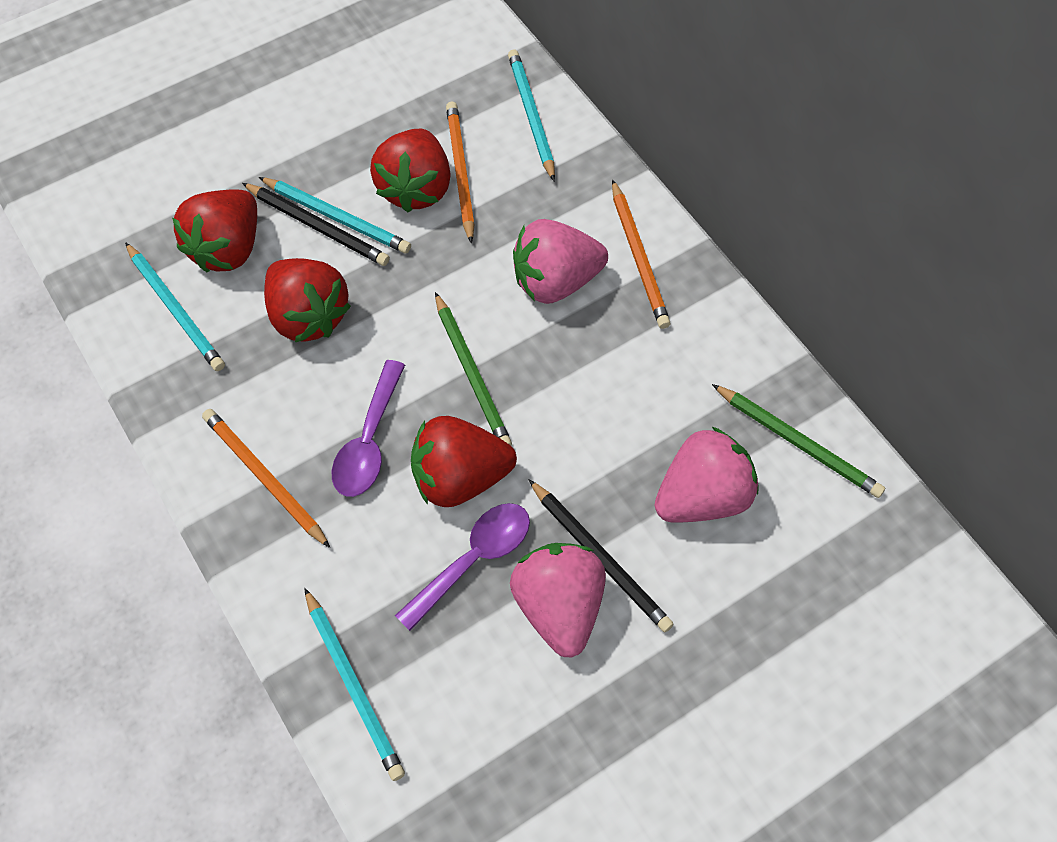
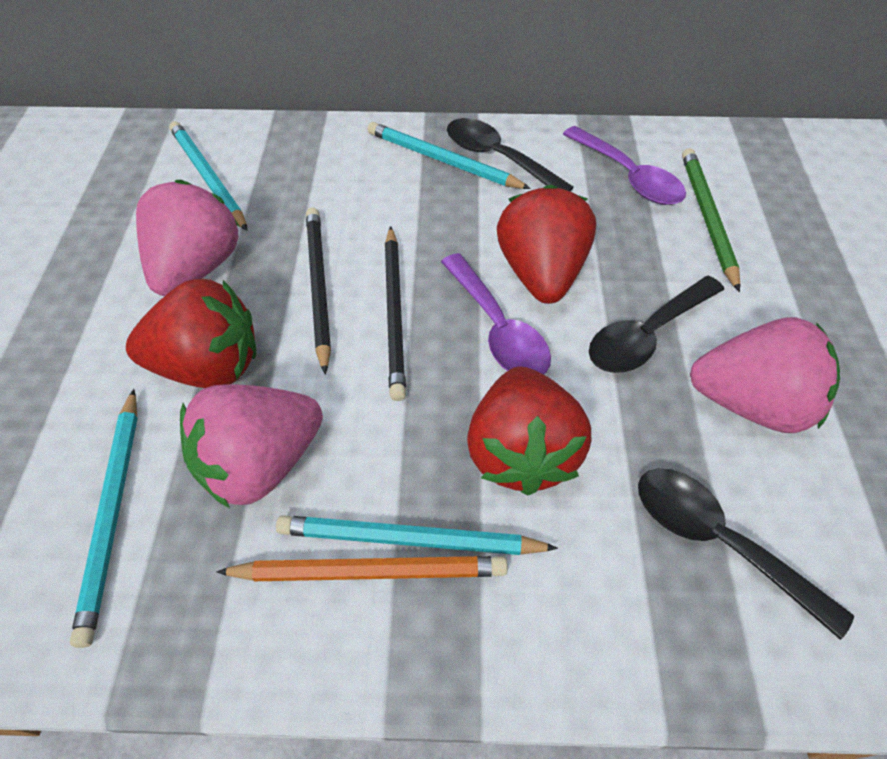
black spoon: none = 0 -> [447,118,574,191] [589,276,724,373] [638,468,854,640] = 3
green pencil: [435,292,512,446] [712,384,885,498] = 2 -> [682,148,740,292] = 1
orange pencil: [202,409,330,548] [446,102,475,244] [612,179,670,329] = 3 -> [216,556,508,581] = 1
red strawberry: [172,189,257,272] [264,258,351,342] [370,129,451,212] [411,416,517,507] = 4 -> [126,278,256,388] [467,367,591,495] [497,184,596,304] = 3

